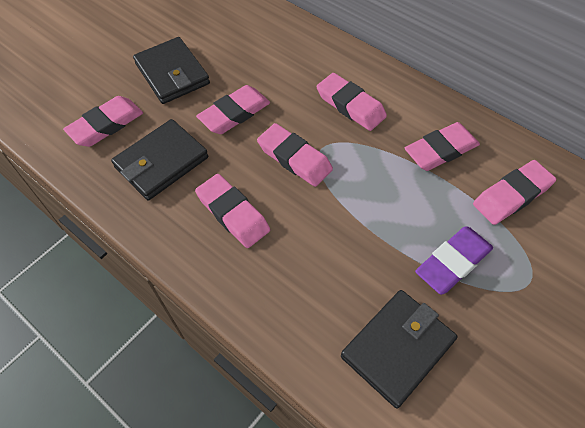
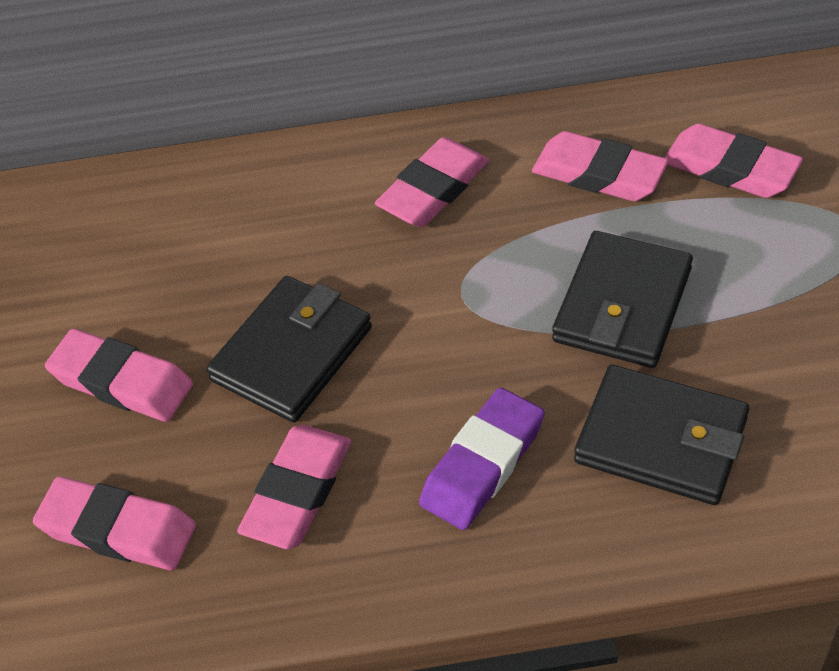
pink eraser: [63,96,143,147] [195,174,270,248] [196,85,270,134] [257,123,333,187] [316,73,387,131] [405,122,480,171] [473,160,556,225] = 7 -> [33,477,196,570] [45,329,193,422] [237,425,351,549] [375,137,489,227] [532,131,668,201] [665,124,803,198] = 6

